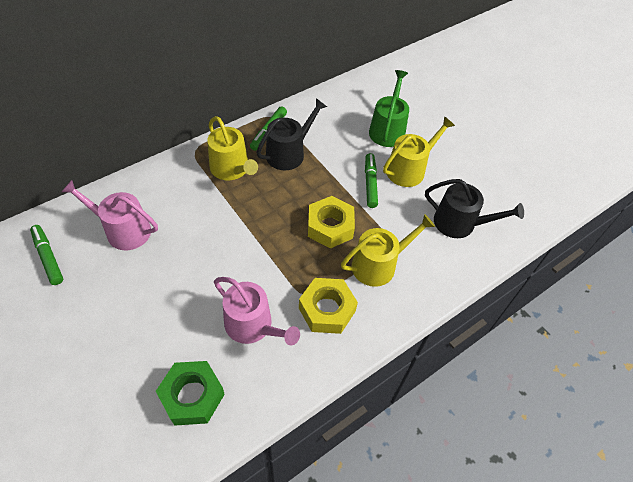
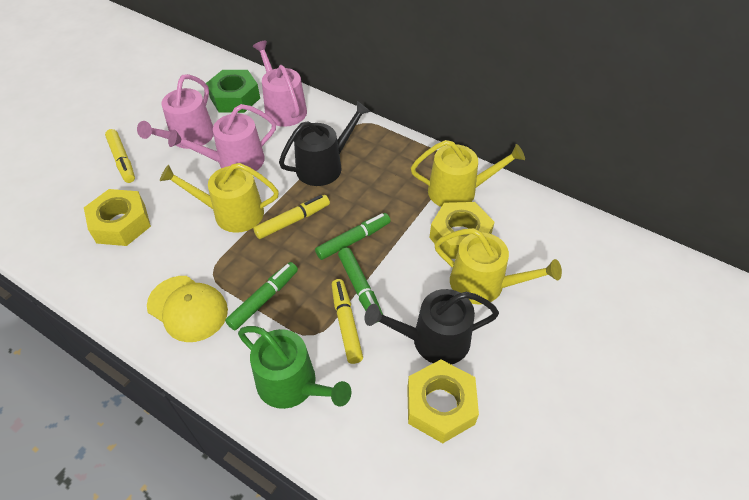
pink watering can: [62,180,158,250] [214,277,300,345] = 2 -> [137,74,214,149] [168,104,276,171] [253,41,307,127] = 3
yellow cap: none = 0 -> [147,276,228,342] = 1
yellow marker: none = 0 -> [105,129,135,183] [253,195,330,239] [332,279,363,364] = 3
yellow nut: [299,278,358,334] [308,196,355,249] = 2 -> [84,189,151,246] [407,360,479,443] [429,202,494,259] = 3

